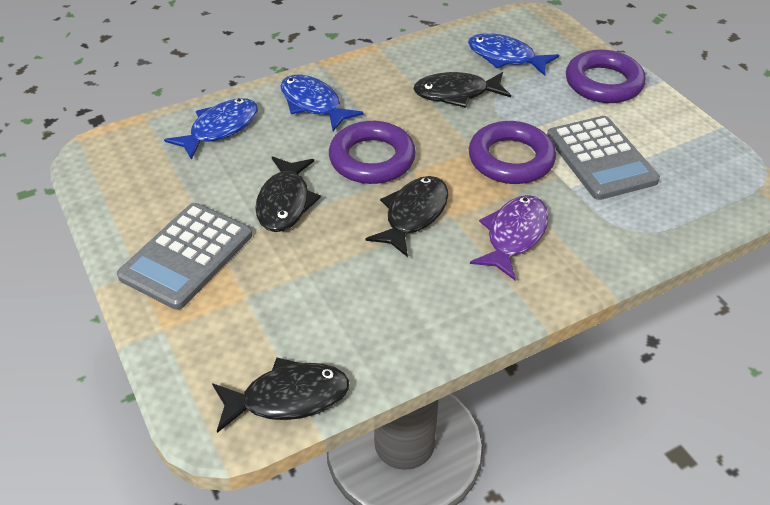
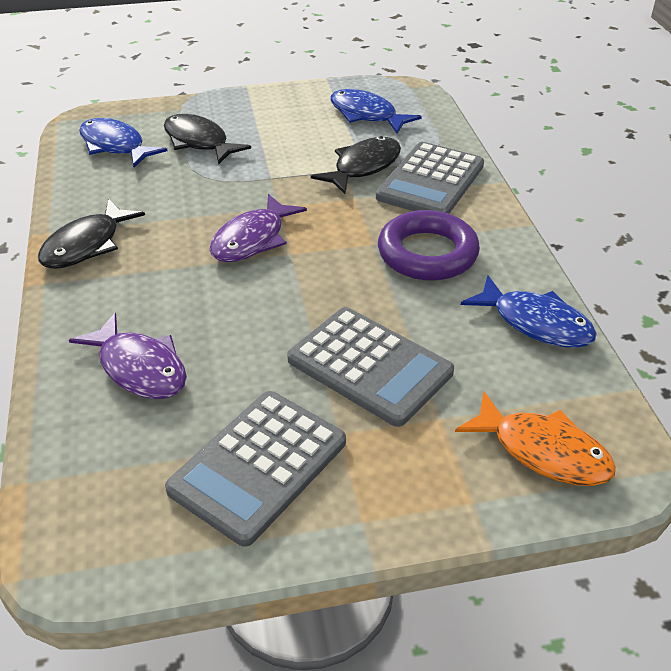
black fish: [212,357,349,433] [255,156,321,232] [366,176,449,257] [413,72,511,108] = 4 -> [38,199,145,269] [164,114,251,164] [311,136,401,194] = 3
grey calculator: [117,203,252,310] [547,116,660,200] = 2 -> [165,391,346,547] [287,307,454,427] [376,142,484,214] = 3
orange fish: none = 0 -> [455,391,616,486] = 1
purple fish: [470,195,549,280] = 1 -> [69,313,187,399] [210,194,307,262] = 2
purple ring: [329,121,416,184] [469,121,556,184] [566,49,646,103] = 3 -> [378,210,480,281] = 1

